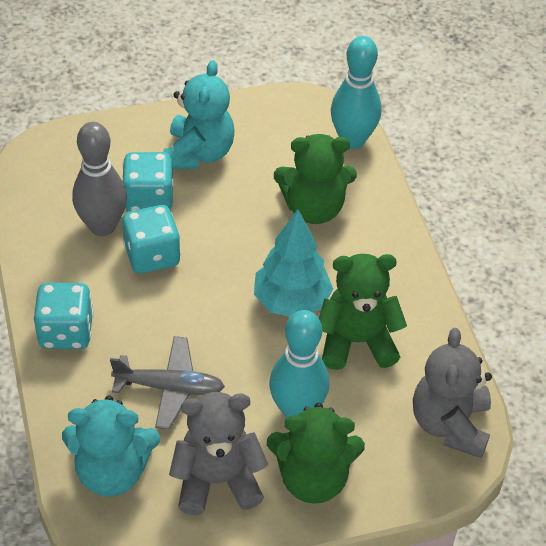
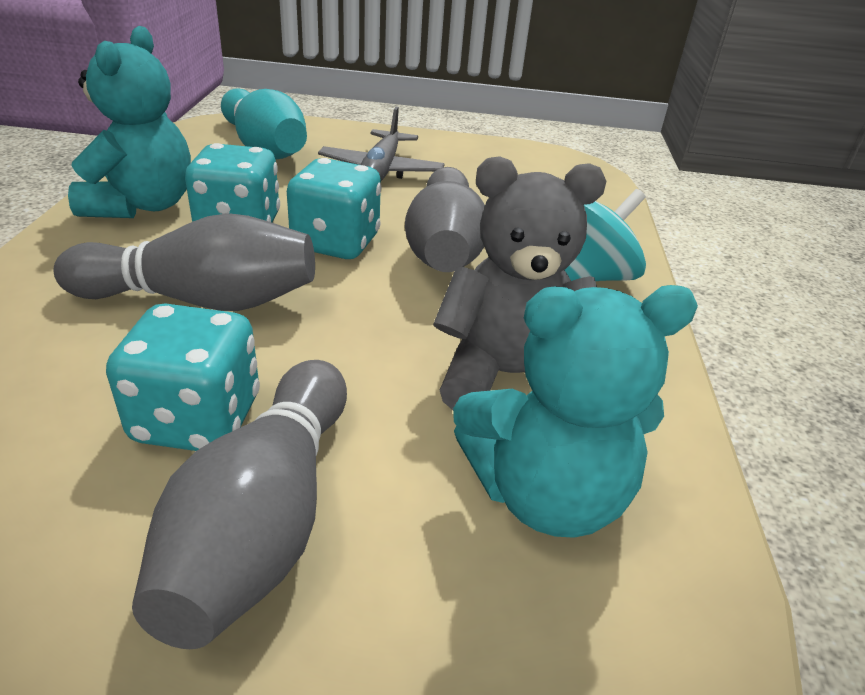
green teddy bear: [267,403,365,504] [274,134,357,224] [319,254,407,370] = 3 -> none = 0
grey bowling pin: [72,122,127,236] = 1 -> [54,213,315,311] [132,360,347,649] [405,167,485,272] = 3
grey teddy bear: [169,392,268,516] [413,328,492,458] = 2 -> [433,156,607,410] = 1
turquoise bowling pin: [269,310,330,418] [331,36,381,149] = 2 -> [221,88,307,160] = 1
turquoise spinning top: none = 0 -> [565,189,646,281] = 1
turquoise tree: [254,209,333,317] = 1 -> none = 0

